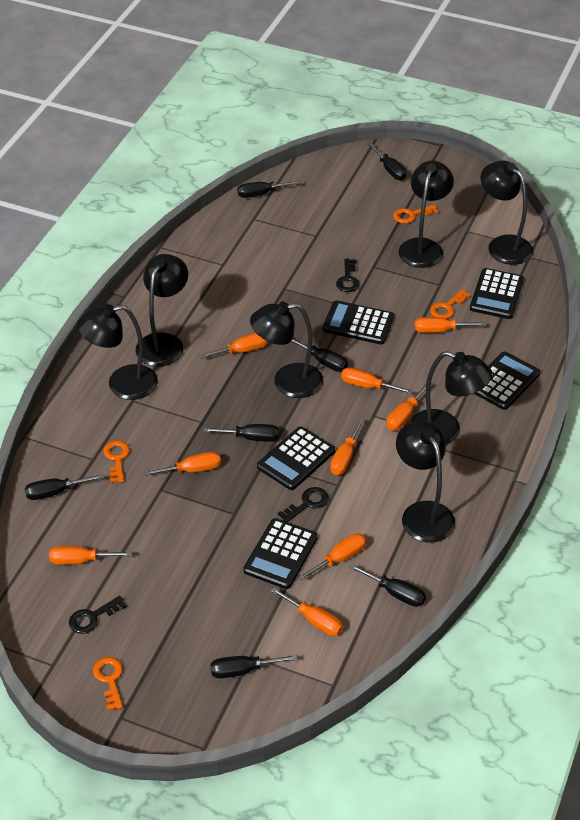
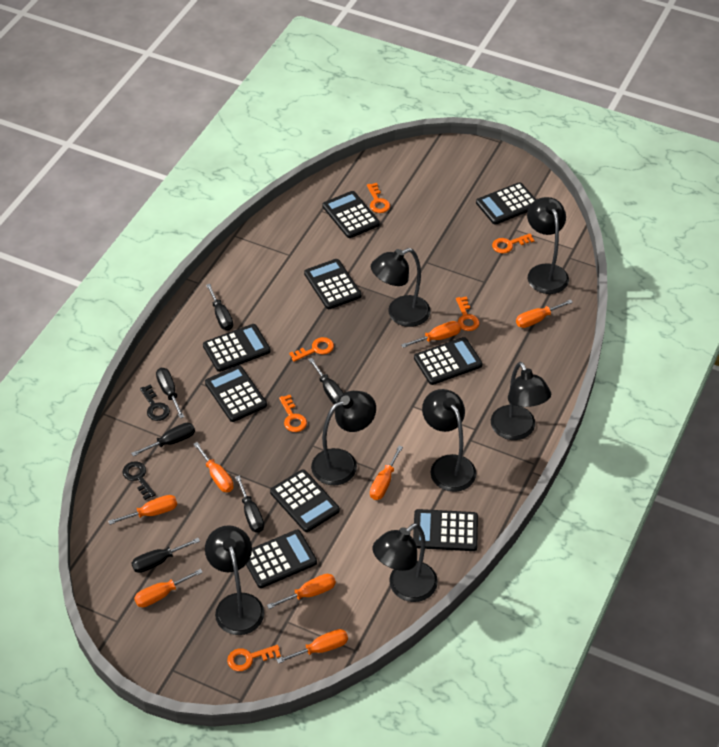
black calculator: [244,518,318,589] [257,426,335,490] [323,300,394,344] [470,268,524,319] [474,352,540,410] = 5 -> [203,324,271,372] [205,365,267,422] [246,530,317,588] [270,469,340,532] [304,259,362,309] [322,191,380,238] [413,509,478,551] [414,337,482,385] [476,182,536,225] = 9
black key: [69,596,127,634] [278,487,329,522] [336,259,360,292] = 3 -> [122,461,156,500] [140,384,170,421] = 2
black screwdriver: [25,474,103,500] [203,424,279,442] [210,655,297,678] [237,180,301,198] [291,339,348,372] [349,564,426,607] [368,143,407,180] = 7 -> [131,423,195,456] [131,538,200,573] [156,368,184,418] [206,284,233,330] [235,475,264,533] [308,358,344,404] = 6
orange key: [93,657,123,711] [103,440,130,483] [393,205,439,223] [430,289,471,319] = 4 -> [227,645,281,671] [279,395,307,432] [289,337,334,362] [367,183,390,213] [456,296,480,331] [492,234,535,254] = 6
orange screwdriver: [49,546,132,565] [144,452,221,476] [199,333,268,359] [271,587,343,636] [299,533,366,580] [330,418,364,475] [341,367,413,394] [386,383,432,430] [415,317,486,333] = 9 -> [108,495,177,525] [134,569,203,607] [193,442,234,492] [267,574,336,609] [276,629,348,664] [370,446,403,500] [401,321,461,348] [516,299,573,328] = 8

